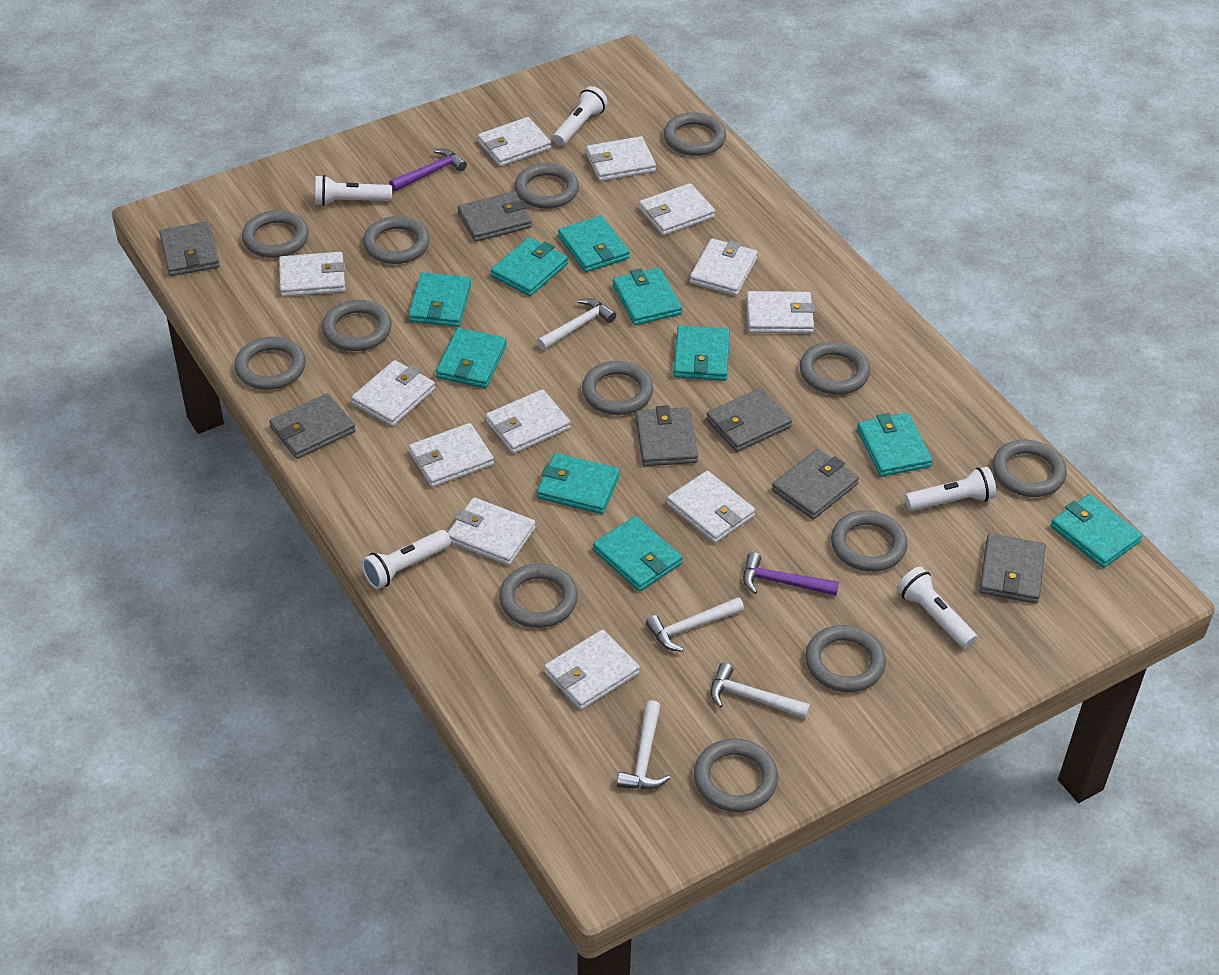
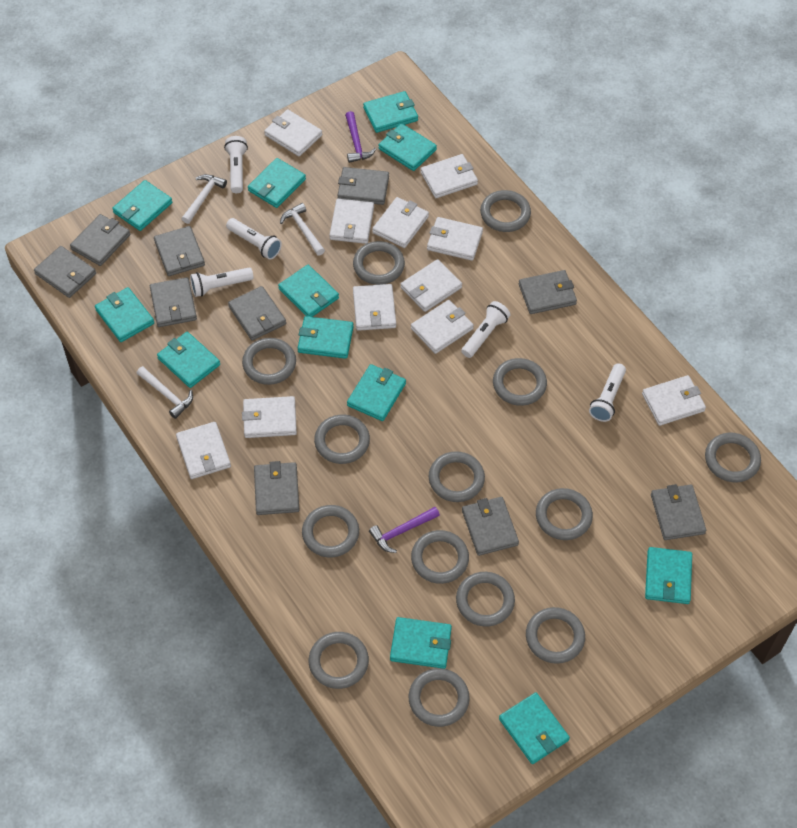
grey ring: [234,337,306,390] [242,210,309,258] [322,300,392,351] [363,216,430,264] [499,564,578,628] [514,163,579,209] [582,361,653,415] [664,112,726,156] [694,739,778,812] [800,342,870,395] [805,625,886,692] [831,510,908,572] [992,440,1067,497] = 13 -> [242,338,296,385] [302,505,359,557] [309,632,369,689] [314,415,370,464] [353,241,405,285] [409,668,470,727] [411,530,469,584] [429,451,485,502] [456,572,515,627] [480,190,531,232] [493,358,547,406] [526,607,585,664] [536,488,593,540] [705,433,761,482] = 14
grey wallet: [159,221,220,276] [269,393,356,459] [458,192,532,242] [635,405,698,466] [706,388,792,452] [772,449,859,519] [979,533,1046,604] = 7 -> [34,246,96,298] [70,214,130,266] [150,277,197,327] [154,226,205,276] [228,286,286,341] [254,461,299,515] [337,167,389,205] [462,497,519,556] [519,270,577,314] [651,484,706,540] = 10
turquoise wallet: [408,272,471,327] [436,328,507,388] [491,237,568,296] [537,453,620,514] [558,215,630,272] [593,516,683,591] [613,267,682,325] [674,326,730,381] [857,413,933,476] [1051,494,1142,568] = 10 -> [95,287,154,342] [112,180,173,231] [157,332,220,388] [248,158,306,208] [278,265,339,317] [298,316,354,359] [347,364,406,421] [363,91,418,133] [378,123,437,171] [390,617,452,669] [499,692,570,764] [645,547,692,604] = 12
white hammer: [537,298,616,350] [617,700,670,789] [646,597,744,652] [710,663,810,719] = 4 -> [137,366,193,419] [182,174,227,224] [280,203,325,256] = 3
white wallet: [279,252,346,297] [351,360,435,426] [409,423,494,487] [448,497,536,566] [478,117,551,167] [485,389,571,454] [544,630,640,710] [586,136,656,181] [639,183,715,236] [667,471,755,543] [690,239,758,296] [746,291,815,334] = 12 -> [176,422,231,479] [242,396,297,438] [264,109,322,156] [329,199,374,244] [353,284,396,331] [372,197,429,248] [400,259,462,312] [411,300,474,354] [420,154,478,198] [427,217,483,261] [642,375,706,426] = 11

